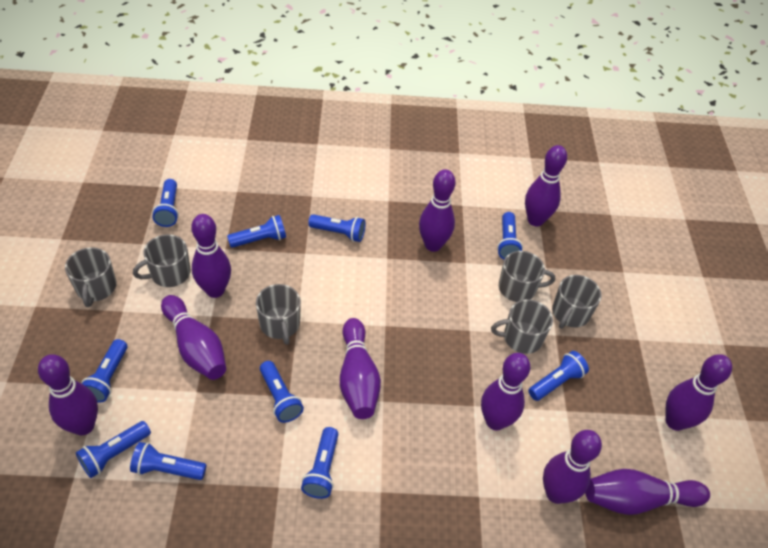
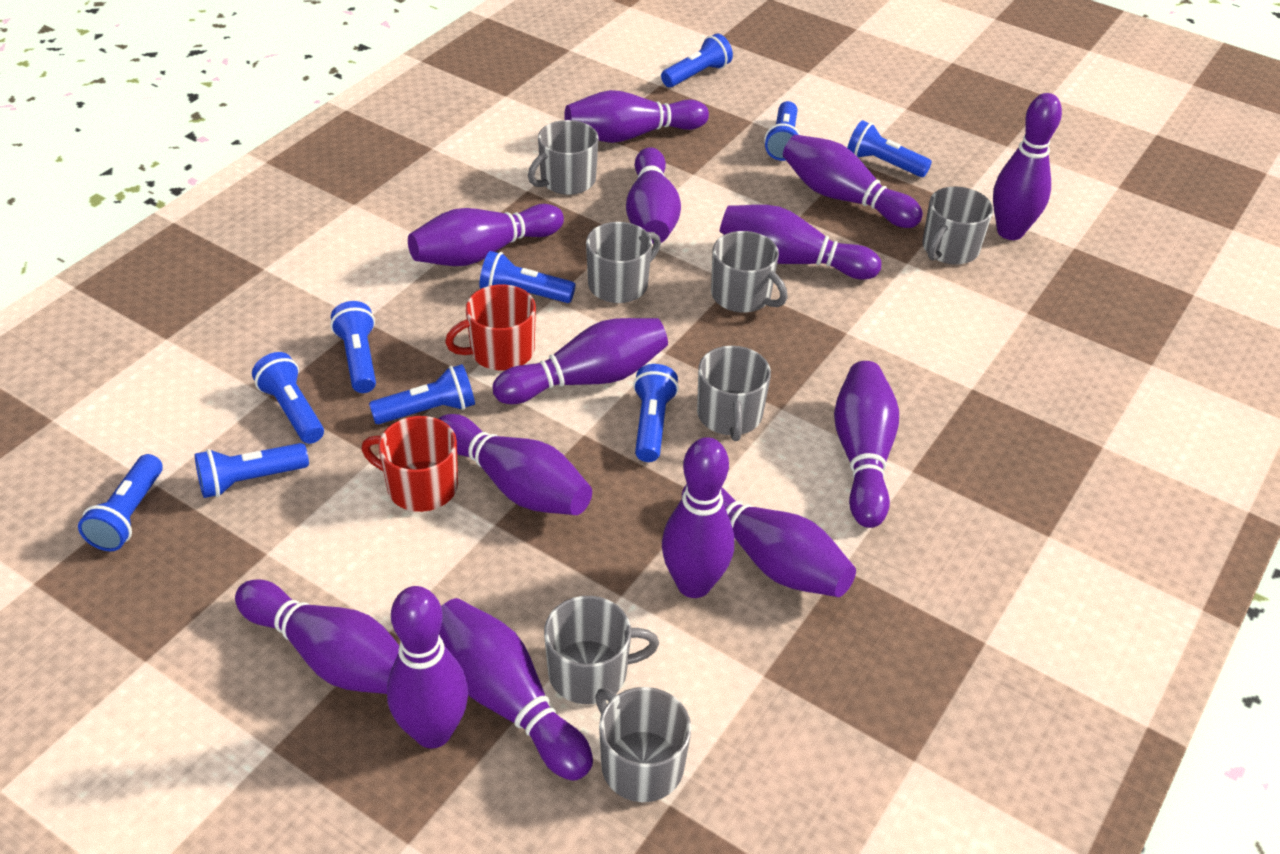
grey mug: [65,247,117,307] [133,234,190,287] [256,284,301,345] [491,299,553,354] [499,251,555,302] [552,275,602,329] = 6 -> [528,120,599,195] [544,596,659,704] [586,222,661,303] [595,687,692,802] [697,346,771,441] [711,231,788,313] [922,187,993,265] = 7
purple bowling pin: [38,354,98,435] [161,295,226,380] [191,214,231,298] [340,318,381,419] [419,169,456,252] [481,353,530,430] [525,145,567,226] [543,430,602,504] [585,469,710,515] [665,354,732,431] = 10 -> [235,579,399,694] [387,586,468,748] [408,204,564,266] [438,414,592,515] [439,598,593,780] [493,318,668,404] [564,90,709,143] [626,147,681,244] [662,437,734,598] [682,484,856,597] [719,205,881,280] [783,135,923,228] [834,361,899,528] [993,93,1062,240] = 14
red mug: none = 0 -> [361,416,458,512] [445,284,536,371] = 2

